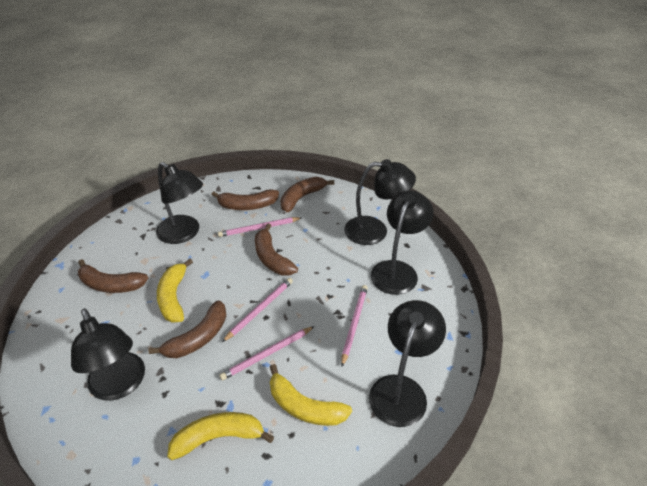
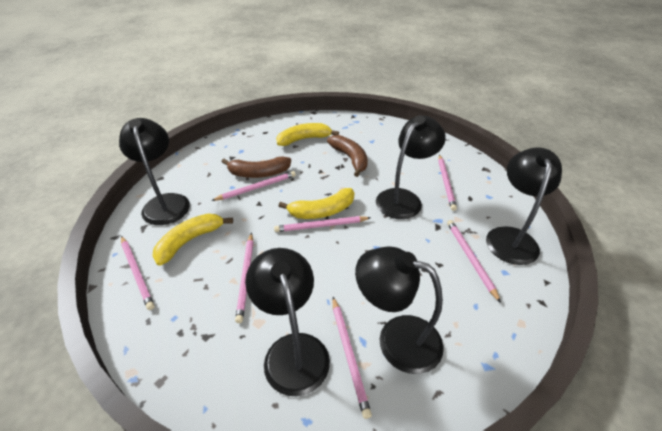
brown banana: [78,259,148,293] [149,300,226,358] [211,189,279,210] [255,223,298,276] [280,177,334,212] = 5 -> [222,157,291,178] [327,135,368,177] = 2
pink pencil: [218,217,301,237] [219,326,315,380] [222,278,293,342] [341,285,368,367] = 4 -> [121,236,155,310] [211,171,296,201] [235,233,253,323] [274,216,371,232] [333,297,372,419] [438,155,457,211] [447,220,501,303] = 7

